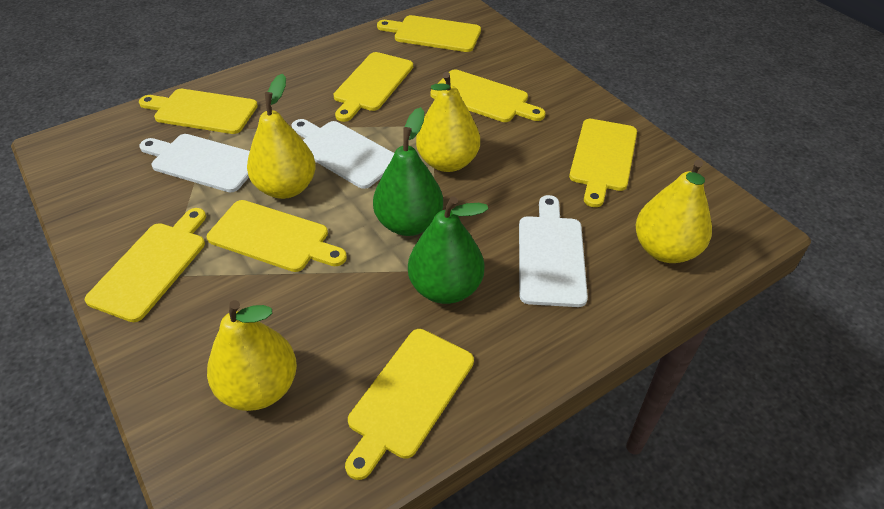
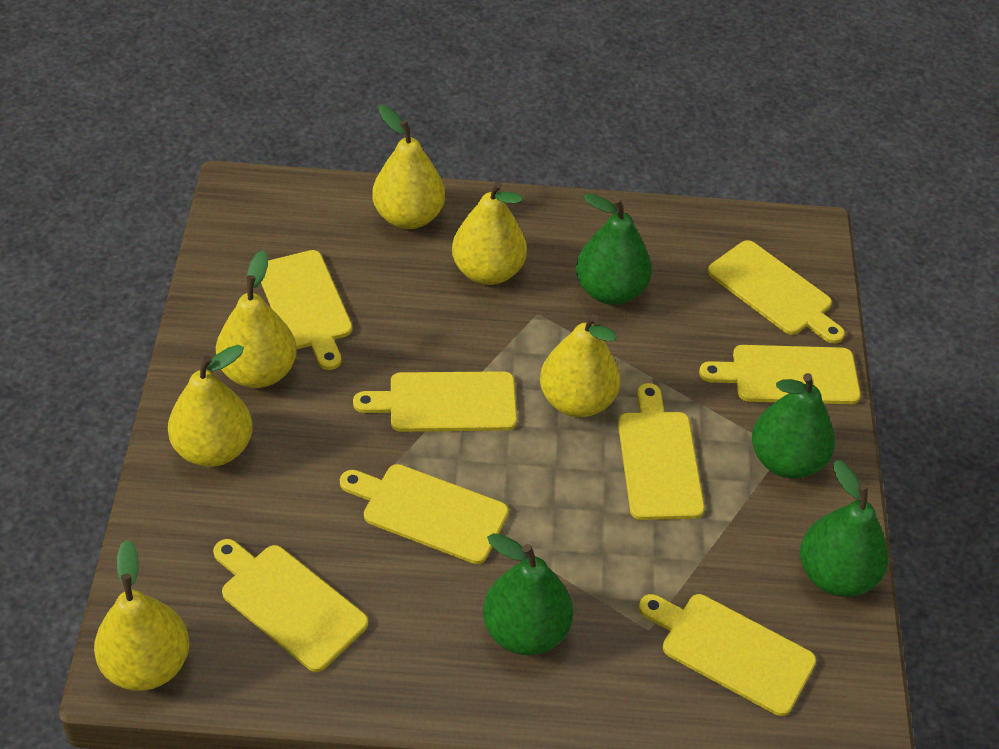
green pear: [373,107,443,236] [408,197,489,304] = 2 -> [483,533,573,655] [576,193,652,305] [752,373,835,479] [800,460,888,597] = 4
white cutting board: [139,134,250,193] [291,119,394,189] [519,195,588,307] = 3 -> none = 0
yellow pear: [207,300,297,411] [247,74,316,199] [416,72,480,172] [636,160,712,263] = 4 -> [94,540,189,691] [168,345,253,467] [216,250,297,388] [372,105,445,229] [452,181,527,285] [540,314,620,417] = 6

